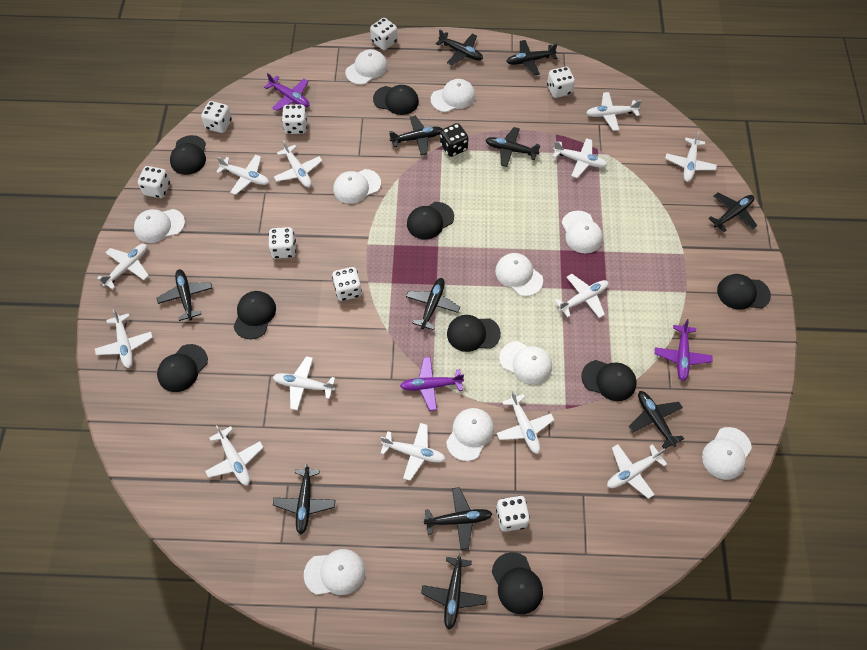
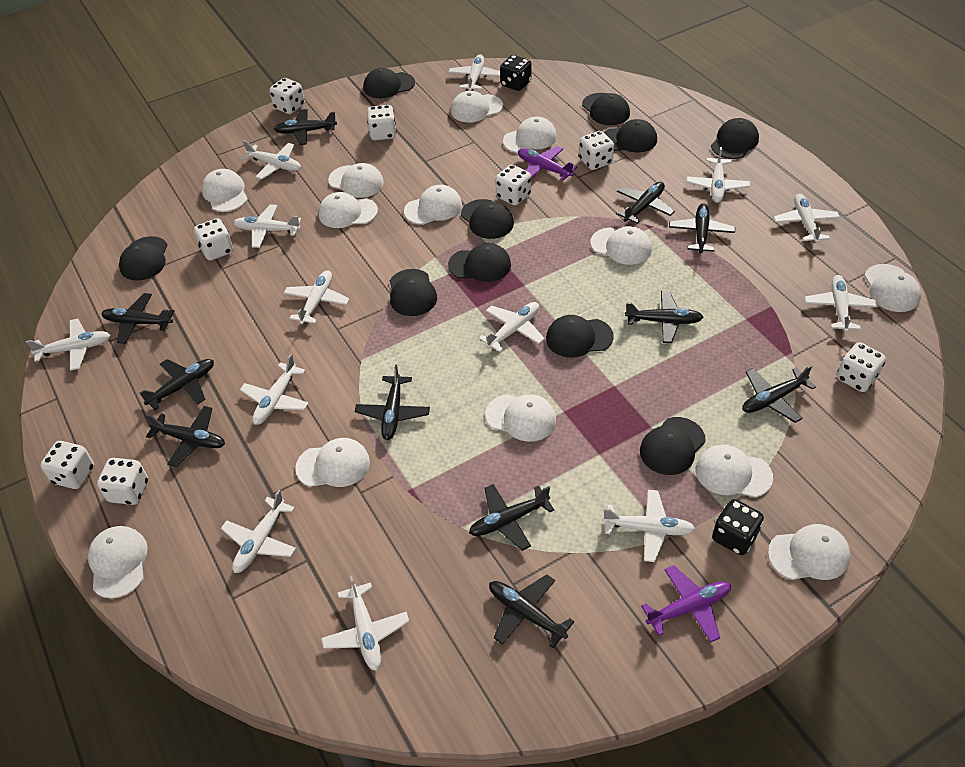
black cap: [157,344,208,392] [170,135,206,175] [234,291,276,339] [373,85,419,115] [407,202,454,240] [447,315,501,352] [492,552,543,614] [581,360,637,401] [717,274,771,310] = 9 -> [119,236,167,281] [363,68,415,98] [390,269,437,316] [448,243,511,282] [461,199,514,239] [546,315,614,358] [582,93,630,125] [604,119,657,153] [640,417,706,475] [711,118,759,159] = 10
black dice: [440,123,468,157] = 1 -> [500,55,532,91] [712,499,764,555] = 2
purple plane: [264,73,310,111] [400,357,464,411] [655,319,713,381] = 3 -> [518,146,578,180] [641,565,731,643] = 2
white cap: [134,209,185,243] [304,549,365,595] [333,169,381,204] [345,49,387,85] [431,79,475,112] [446,408,494,461] [495,253,543,296] [499,341,552,384] [562,211,603,254] [702,427,752,480] = 10 -> [88,526,148,599] [202,169,248,212] [295,438,370,487] [319,192,378,228] [328,163,384,198] [404,185,462,225] [451,91,503,122] [485,394,556,442] [503,116,557,153] [591,226,652,265] [696,445,773,497] [768,524,850,580] [864,264,921,312] = 13

